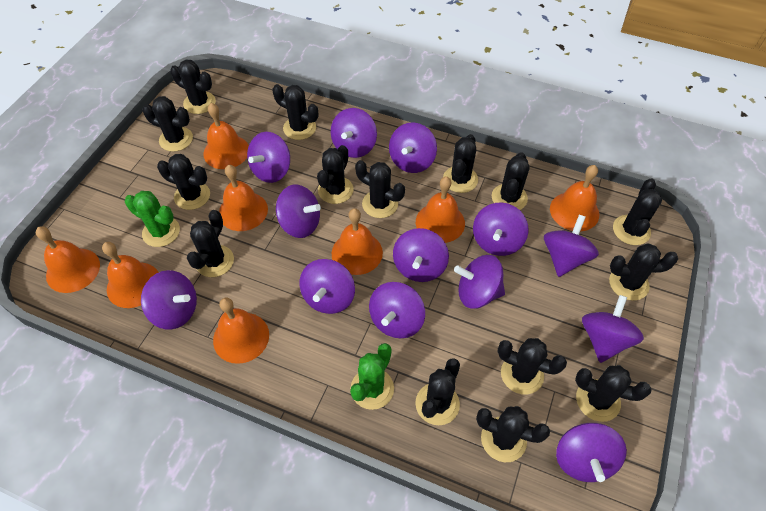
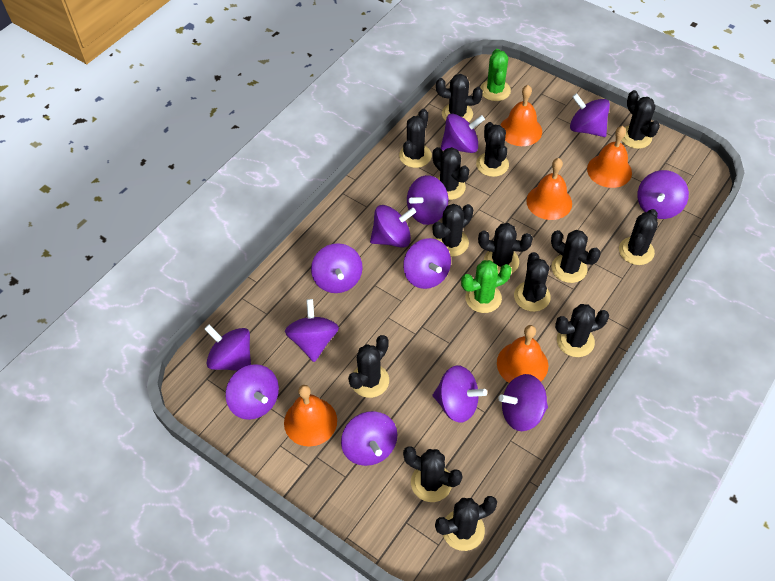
black cactus: [142,96,193,152] [157,154,210,210] [170,60,216,114] [187,210,234,277] [273,84,318,140] [317,145,354,204] [355,160,405,218] [415,358,460,425] [443,134,478,193] [476,406,550,462] [492,152,529,210] [497,338,567,394] [575,365,651,422] [609,244,678,301] [613,178,662,245] = 15 -> [348,335,389,398] [399,109,432,168] [403,446,463,502] [432,147,469,200] [433,204,473,257] [435,496,497,551] [436,74,483,122] [476,122,509,177] [478,223,533,274] [514,252,551,312] [551,230,601,283] [555,304,609,357] [619,209,658,265] [621,90,660,149] = 14
orange bell: [36,226,100,293] [102,242,159,308] [203,103,249,169] [213,297,269,364] [219,165,268,231] [331,208,383,275] [416,176,465,243] [550,165,599,232] = 8 -> [284,385,337,446] [497,325,548,383] [501,85,542,146] [526,158,572,220] [587,126,632,188] = 5

